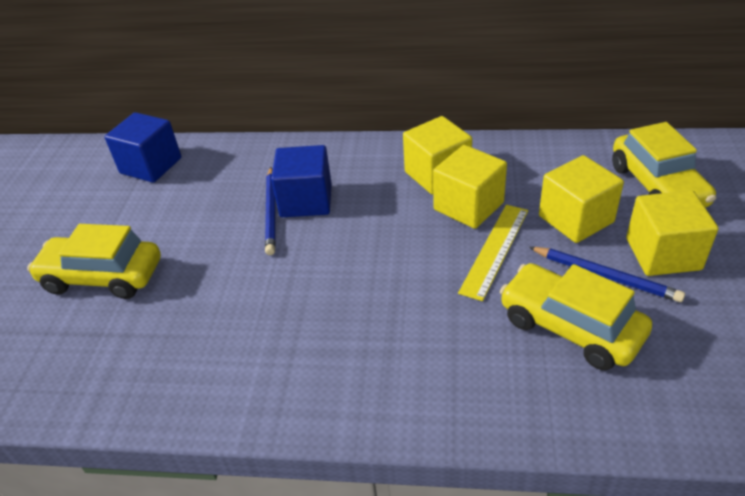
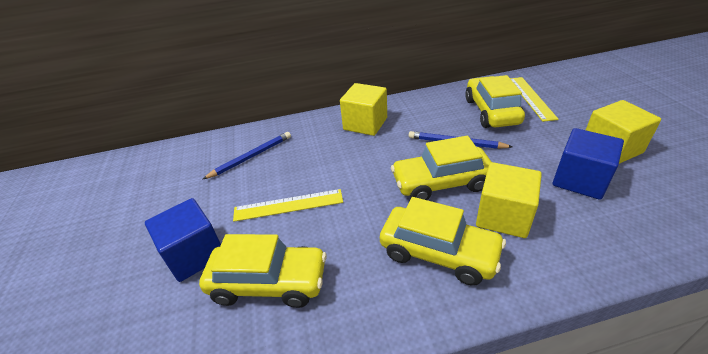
yellow car: [27,224,161,299] [500,263,652,370] [612,122,717,208] = 3 -> [199,234,327,308] [380,197,506,286] [391,136,491,200] [465,75,525,128] = 4
yellow cube: [403,116,472,195] [433,145,507,229] [539,155,624,243] [626,190,718,276] = 4 -> [340,83,387,136] [476,162,542,238] [586,100,661,164] = 3
yellow ruler: [458,205,528,301] = 1 -> [233,189,343,222] [510,77,559,122] = 2

